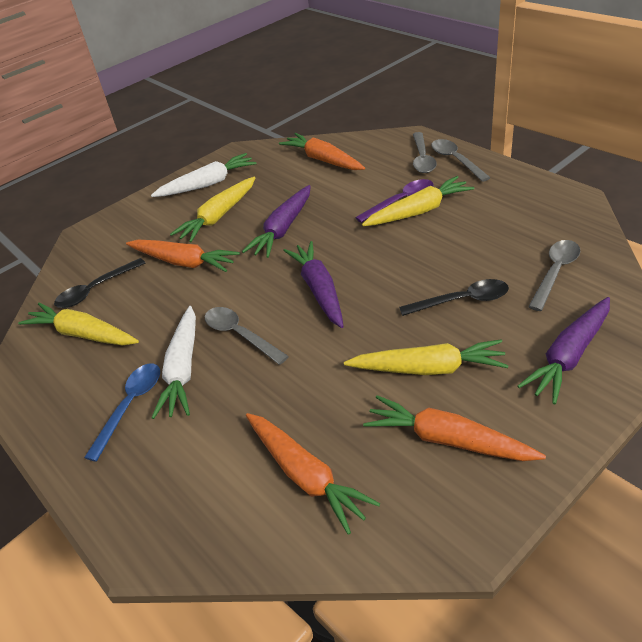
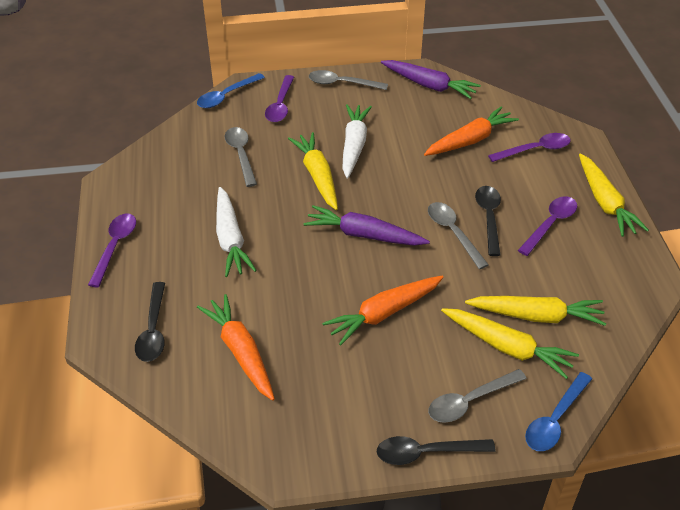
black spoon: [54,258,145,308] [399,279,509,316] = 2 -> [135,282,165,362] [377,436,496,465] [475,186,501,256] = 3
blue spoon: [84,363,160,462] = 1 -> [197,73,265,108] [525,372,592,451] = 2
orange carrot: [126,240,240,272] [246,413,380,535] [279,133,365,170] [363,395,546,461] = 4 -> [197,294,275,401] [322,276,444,345] [424,106,519,156] = 3
purple carrot: [242,185,311,258] [283,241,344,328] [518,297,610,404] = 3 -> [304,205,430,246] [381,60,481,99] = 2
purple spoon: [355,179,434,223] = 1 -> [88,214,136,287] [265,75,294,122] [488,133,571,162] [518,196,577,256] = 4

